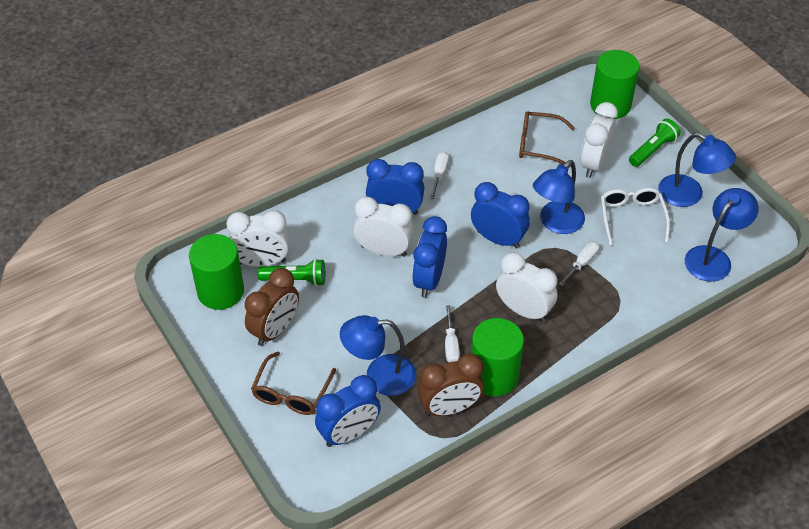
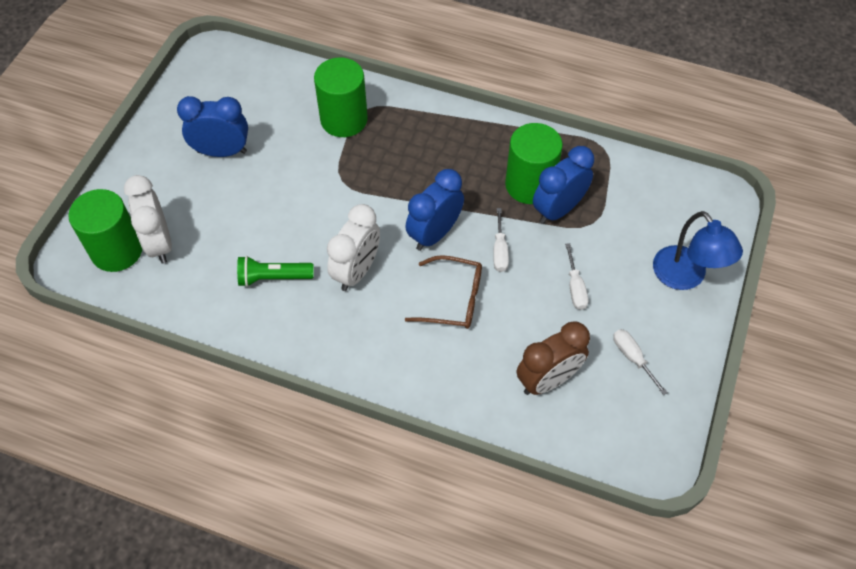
blue clock: [315,375,381,447] [366,159,425,215] [412,216,447,297] [471,182,530,249] = 4 -> [177,96,248,157] [405,169,464,251] [533,146,594,224] = 3
blue lamp: [340,315,416,396] [533,160,585,234] [658,133,736,207] [685,188,759,282] = 4 -> [653,211,743,290] = 1
brown clock: [245,268,299,346] [417,353,484,416] = 2 -> [517,321,590,395] = 1
brown glasses: [251,352,336,415] [519,111,575,168] = 2 -> [405,255,482,329] = 1
green flashlight: [258,259,325,286] [629,118,680,167] = 2 -> [237,256,314,287] = 1
white clock: [226,210,289,267] [353,197,414,257] [496,252,557,322] [580,102,618,178] = 4 -> [124,175,172,264] [327,204,380,291] = 2
white glasses: [601,188,670,245] = 1 -> none = 0

